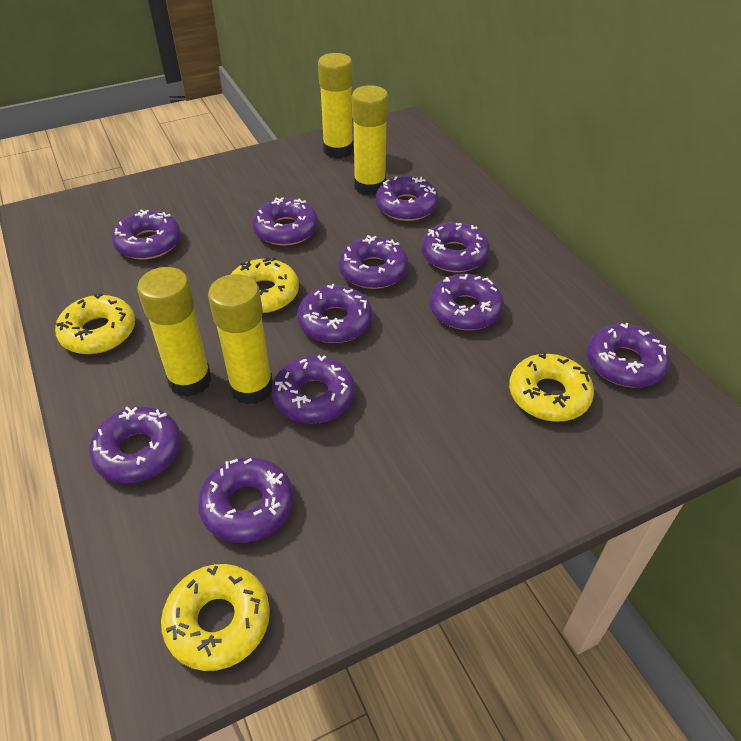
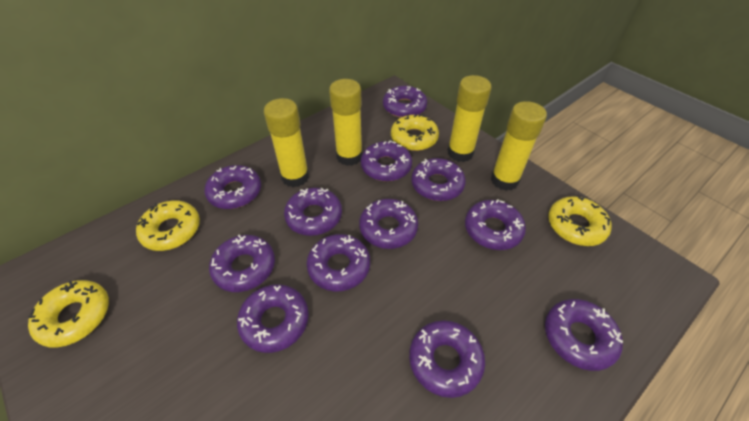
purple donut: [89,406,181,483] [112,209,181,260] [198,457,294,543] [252,197,318,246] [272,355,355,424] [297,284,372,343] [339,235,408,289] [376,176,439,221] [422,222,490,272] [430,274,504,330] [587,323,670,388] = 11 -> [204,165,261,209] [209,235,275,292] [237,284,309,353] [284,188,342,236] [307,234,370,291] [359,199,418,249] [361,140,412,182] [383,86,427,118] [409,320,485,398] [411,158,466,201] [465,199,526,250] [545,299,623,371] = 12

